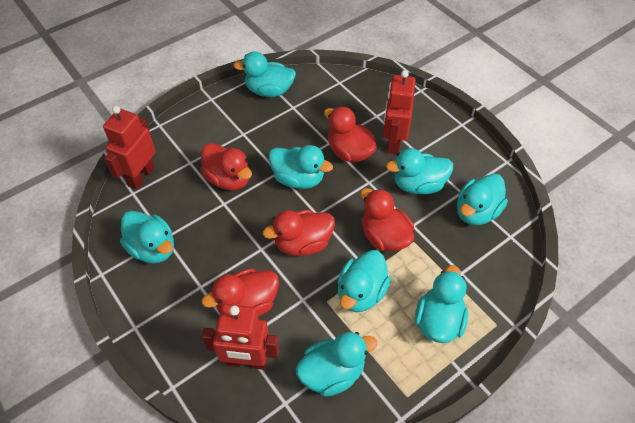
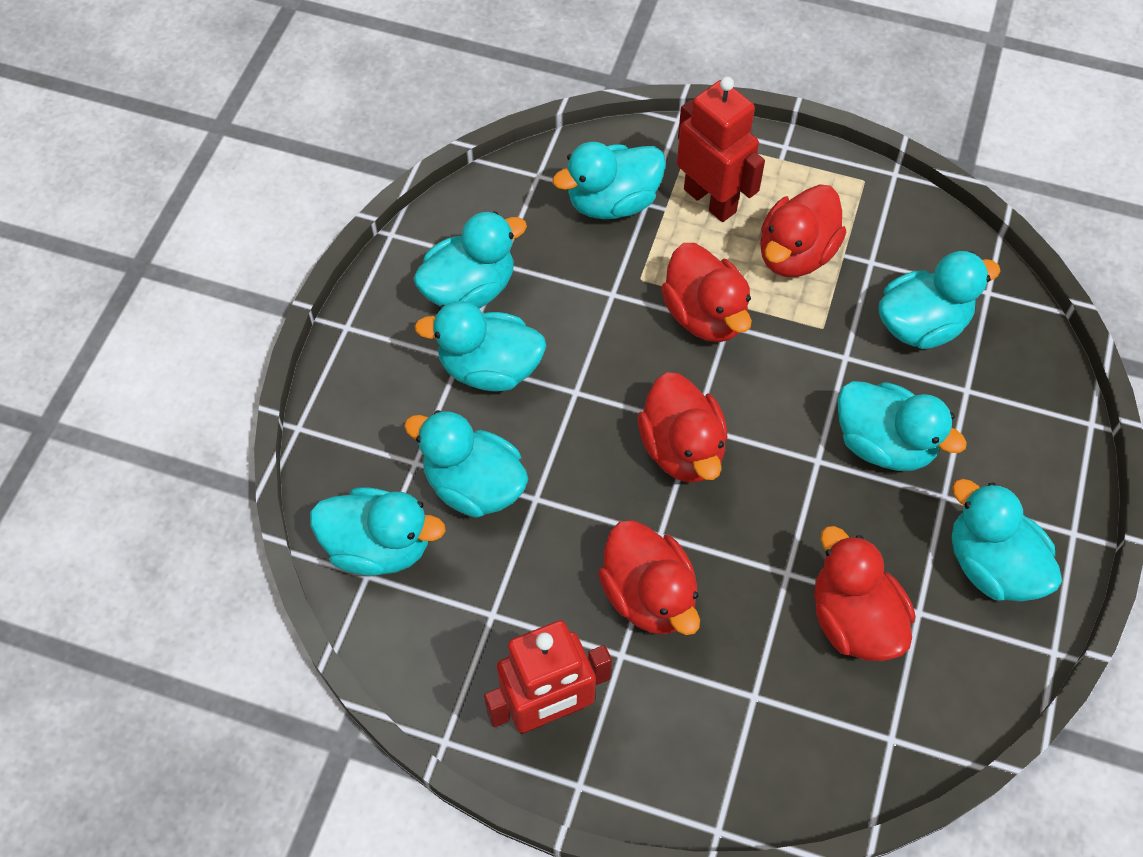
red robot: [103,106,156,190] [202,304,279,370] [383,70,416,154] = 3 -> [484,620,612,734] [677,77,765,222] = 2

